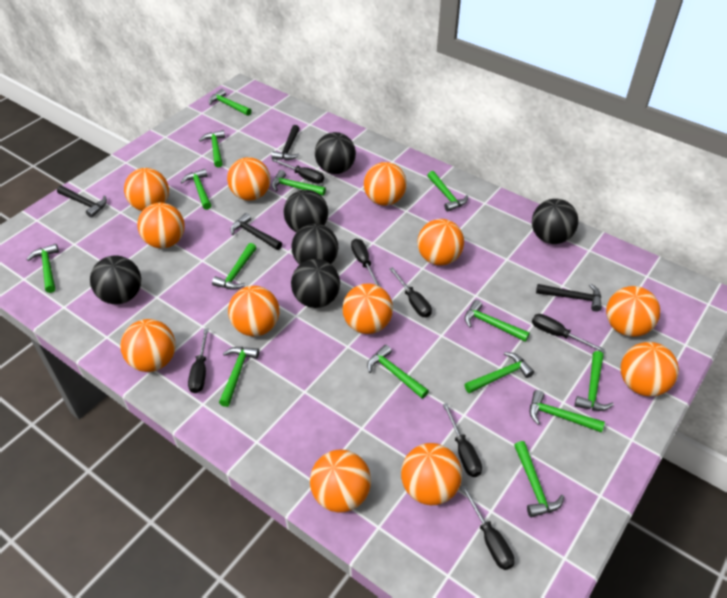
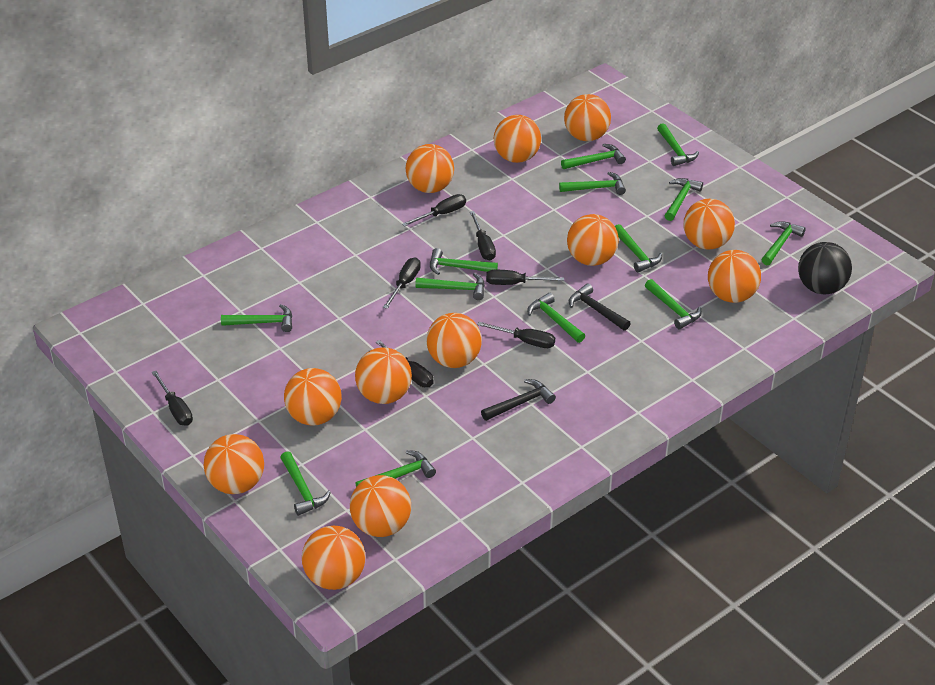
black ball: [90,256,141,304] [283,190,328,232] [291,224,338,265] [291,259,340,308] [315,132,356,174] [532,199,578,244] = 6 -> [798,242,852,294] = 1
black hammer: [57,186,107,218] [230,213,282,250] [272,125,300,160] [536,284,602,312] = 4 -> [481,379,556,421] [569,284,631,331] = 2
green hammer: [26,244,59,293] [181,169,211,210] [199,130,225,167] [209,89,252,116] [212,243,256,290] [219,347,259,407] [272,170,326,196] [367,345,429,399] [427,171,468,212] [464,352,534,393] [465,300,530,342] [514,441,564,518] [530,390,605,432] [575,351,614,411] = 14 -> [221,304,292,332] [280,451,331,516] [355,450,436,487] [415,273,485,300] [430,248,498,275] [528,293,585,343] [559,172,626,195] [561,144,626,169] [615,224,662,272] [645,279,702,329] [657,123,699,166] [664,178,703,221] [761,221,806,265] = 13

